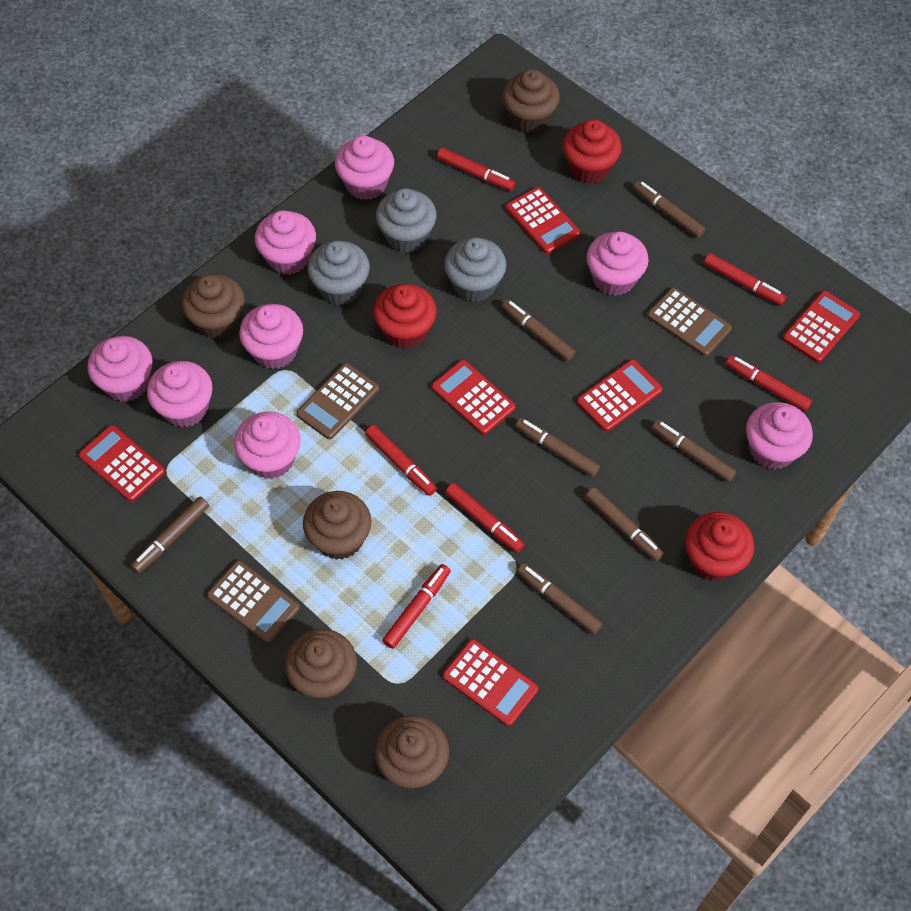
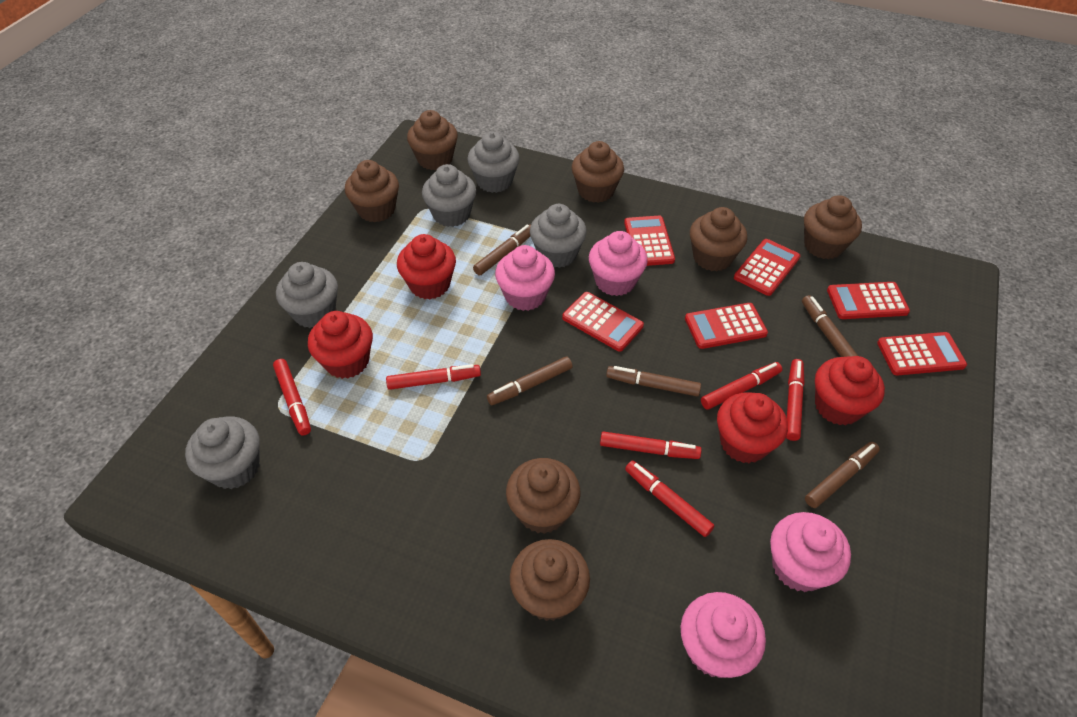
brown calculator: [207,561,300,643] [296,363,379,439] [647,287,732,356] = 3 -> none = 0
brown cupcake: [181,274,245,339] [285,629,357,700] [303,491,372,560] [375,715,449,788] [502,69,560,133] = 5 -> [345,160,399,222] [407,110,458,170] [506,458,580,534] [510,539,590,621] [571,141,624,203] [690,207,747,271] [804,195,862,259] = 7
brown marker: [131,497,209,573] [502,299,576,361] [515,418,600,477] [517,563,602,634] [585,487,664,561] [633,181,706,238] [652,420,737,482] = 7 -> [473,225,531,275] [487,356,573,405] [606,366,701,396] [802,295,858,357] [805,442,880,508] = 5
grey cupcake: [307,241,370,305] [376,188,437,253] [444,237,506,302] = 3 -> [185,416,260,489] [276,262,338,328] [422,164,476,227] [467,132,520,193] [530,204,587,268] = 5
pink cupcake: [87,336,152,402] [147,361,213,427] [234,412,301,479] [239,304,303,369] [255,210,316,275] [335,135,394,200] [586,231,649,296] [746,402,813,469] = 8 -> [495,245,555,311] [589,231,648,296] [681,592,766,678] [770,512,851,592] = 4
red cupcake: [373,284,437,349] [562,119,622,183] [685,512,754,581] = 3 -> [308,311,373,379] [397,234,456,299] [717,392,788,463] [815,356,885,425] = 4

